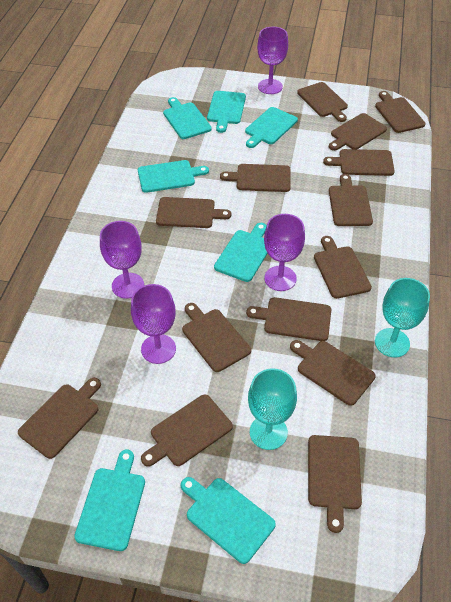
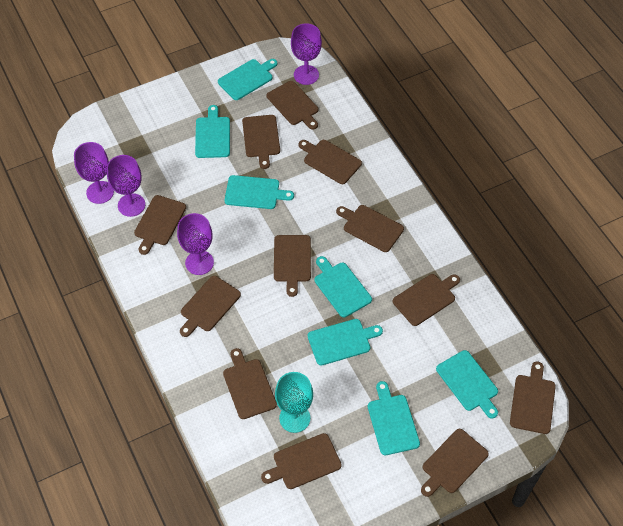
brown cutting board: [18,378,101,459] [141,395,233,467] [156,197,232,228] [182,303,251,372] [220,164,291,192] [246,297,331,341] [290,340,376,406] [297,82,348,122] [308,435,362,533] [314,236,372,299] [323,149,395,176] [329,113,387,151] [329,174,373,226] [375,91,426,133] = 14 -> [134,195,186,255] [180,276,241,337] [223,348,277,419] [242,115,280,169] [261,433,342,489] [267,81,318,130] [274,235,311,297] [298,140,362,184] [336,205,404,252] [393,274,460,326] [421,429,489,497] [510,361,556,434] = 12
turquoise goblet: [248,368,297,450] [375,278,430,357] = 2 -> [275,372,313,433] = 1

